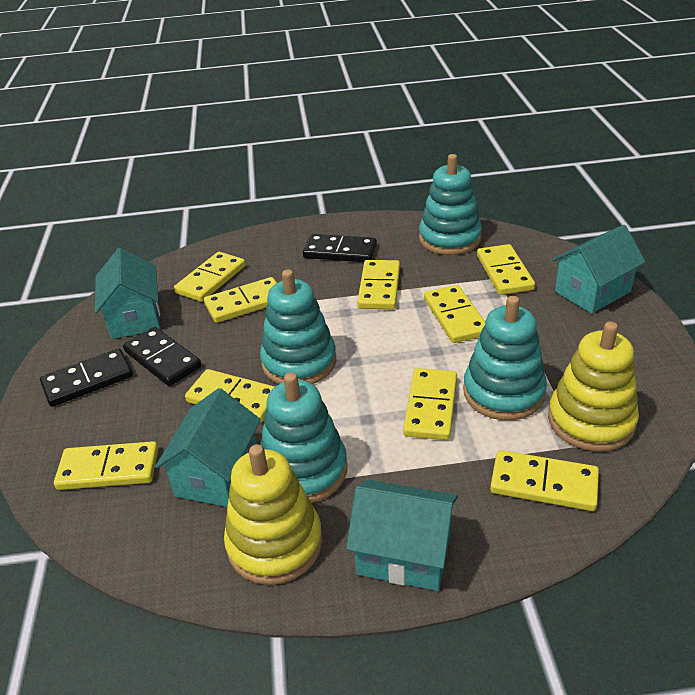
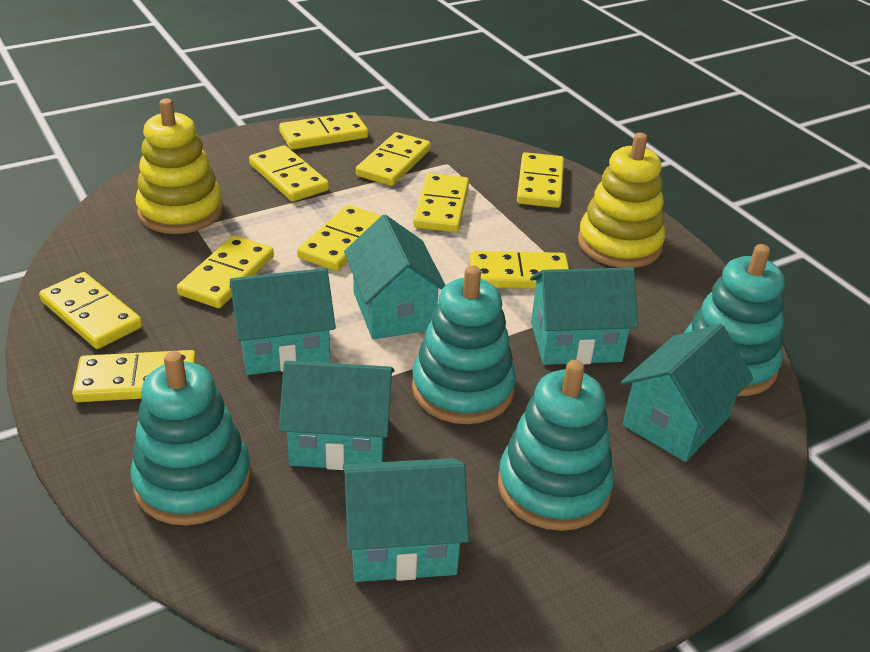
black domino: [40,349,133,407] [123,327,202,386] [303,234,377,262] = 3 -> none = 0
turquoise house: [95,248,160,339] [155,388,261,507] [346,480,458,591] [552,225,645,314] = 4 -> [230,268,336,375] [279,361,395,470] [343,458,469,582] [344,215,445,340] [530,267,638,365] [621,324,754,462] = 6
yellow domino: [54,441,158,490] [174,252,246,302] [185,369,275,422] [204,277,277,323] [357,260,400,309] [403,368,457,440] [424,285,485,343] [477,244,535,295] [490,450,599,511] = 9 -> [39,272,142,349] [72,350,196,402] [177,236,274,308] [249,145,329,202] [279,112,368,150] [297,205,381,271] [356,132,431,186] [413,173,469,232] [469,251,569,289] [517,152,564,208] = 10

